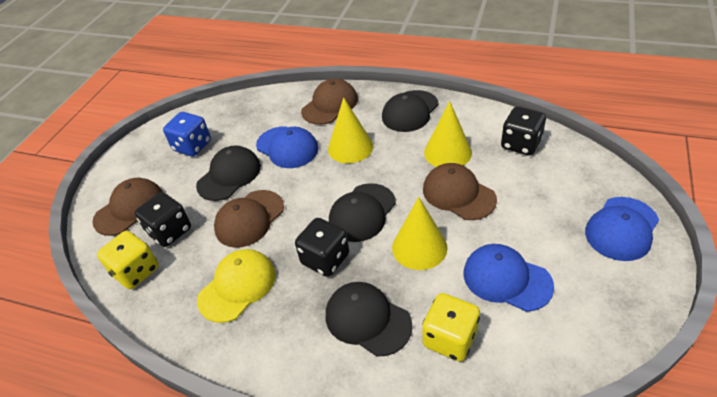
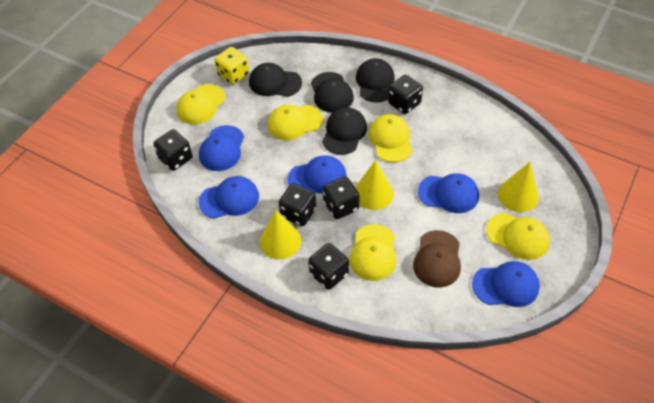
black dice: [135,192,191,247] [295,218,349,277] [501,106,546,156] = 3 -> [153,129,192,171] [279,183,316,226] [308,243,349,290] [323,176,360,219] [388,75,423,114] = 5
blue cap: [256,126,318,168] [464,244,554,312] [585,197,659,261] = 3 -> [198,176,259,219] [199,125,244,171] [287,155,347,194] [418,173,479,213] [472,261,540,307] = 5
blue dice: [163,112,211,156] = 1 -> none = 0
brown cap: [92,178,163,236] [214,190,284,248] [301,79,358,125] [423,163,497,220] = 4 -> [413,230,461,288] = 1
yellow cap: [197,249,276,323] = 1 -> [176,84,225,125] [268,105,323,140] [349,224,396,281] [368,114,413,162] [486,213,550,260] = 5
yellow dice: [97,231,159,289] [422,293,480,362] = 2 -> [215,47,249,85] = 1

